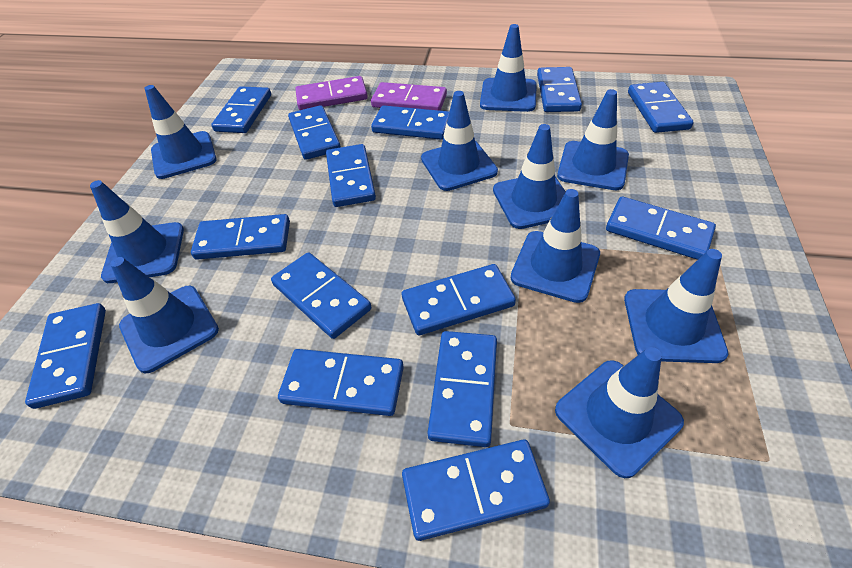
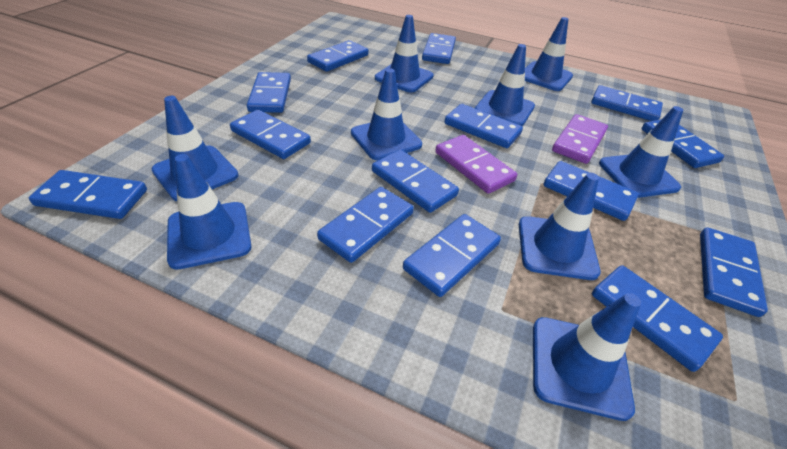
blue traffic cone: [90,180,184,283] [110,257,219,373] [144,85,216,179] [421,91,498,191] [480,24,537,112] [493,124,566,229] [510,189,600,303] [555,347,684,478] [557,89,629,190] [624,249,728,363] = 10 -> [152,96,238,201] [167,154,251,270] [351,68,422,161] [375,15,433,93] [475,44,535,126] [519,173,601,280] [525,17,573,91] [533,293,641,421] [599,106,683,198] = 9

